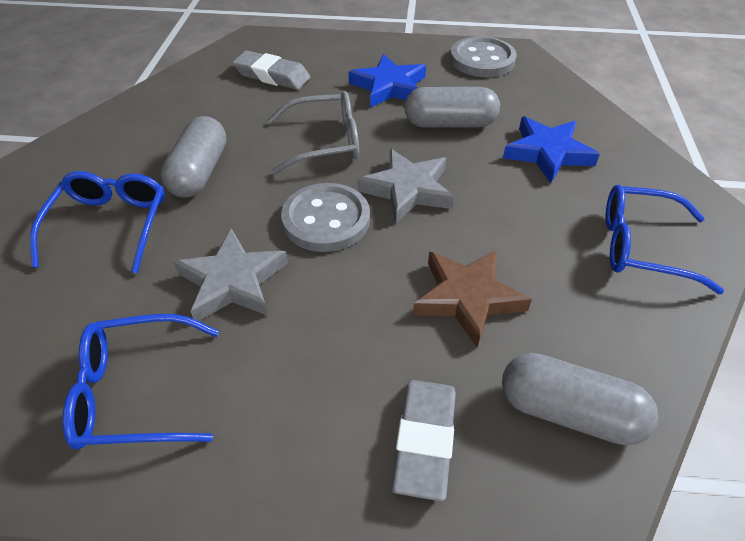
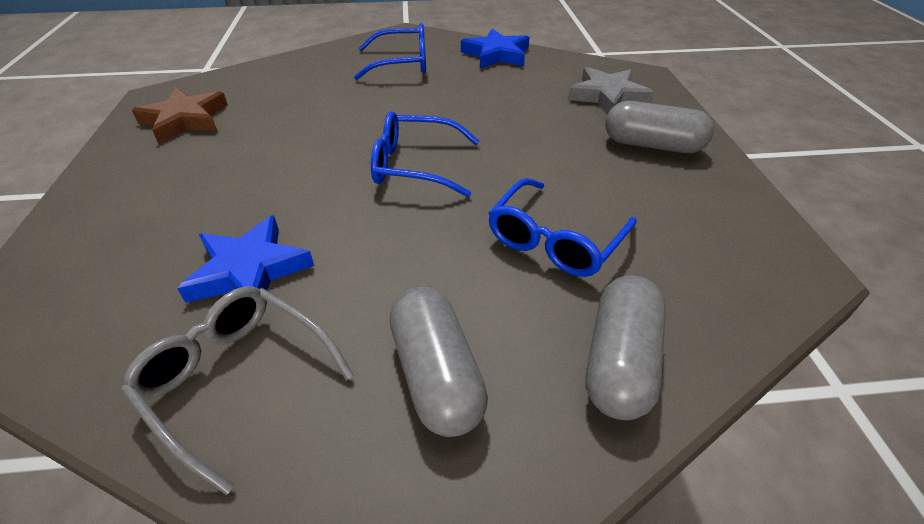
grey button: [281,183,370,252] [450,36,517,77] = 2 -> none = 0
grey eraser: [232,51,310,90] [391,380,456,501] = 2 -> none = 0
grey star: [174,229,288,321] [357,149,454,223] = 2 -> [568,67,654,113] = 1

